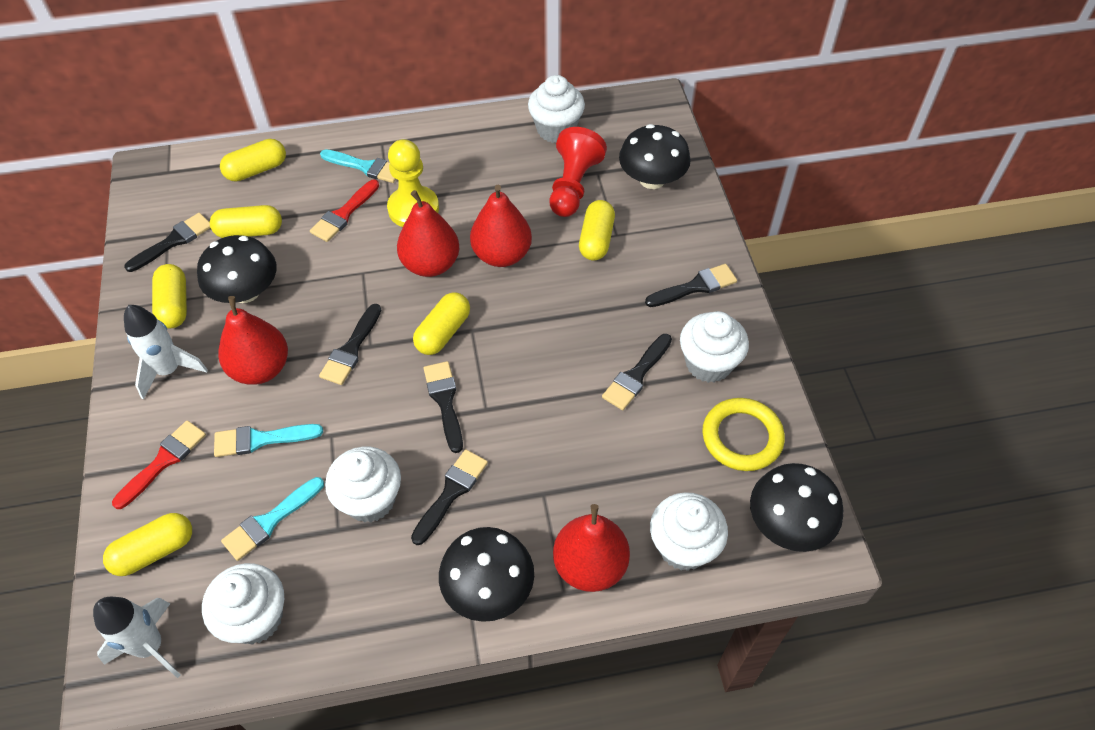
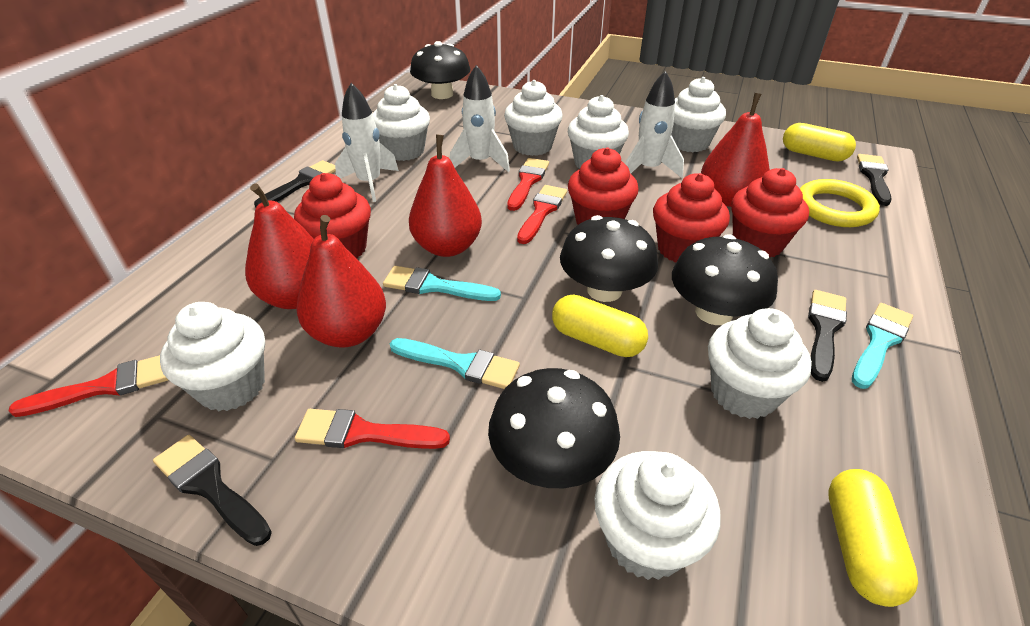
black brush: [124,213,210,272] [319,304,381,385] [411,449,488,545] [424,361,463,453] [602,334,672,410] [645,264,737,307] = 6 -> [153,435,272,546] [254,160,336,208] [808,290,847,382] [857,154,892,206] = 4
red brush: [112,420,206,509] [310,180,379,242] = 2 -> [9,355,168,417] [295,409,450,449] [507,158,549,211] [517,185,567,244] = 4
red cupcake: none = 0 -> [294,173,371,258] [568,147,639,225] [653,173,730,263] [731,168,809,257] = 4
red pawn: [550,127,607,217] = 1 -> none = 0
white cupcake: [202,563,284,645] [325,447,401,523] [528,75,585,143] [650,492,728,571] [680,311,749,383] = 5 -> [160,302,265,412] [372,84,430,161] [504,80,563,156] [568,95,629,168] [594,451,721,580] [671,77,726,152] [708,308,812,419] = 7
white rocket: [93,597,181,678] [124,305,208,400] = 2 -> [335,83,399,202] [450,65,510,172] [625,71,684,178] = 3
yellow capsule: [103,513,192,576] [152,264,187,328] [210,205,282,238] [220,139,286,182] [413,292,470,355] [579,200,615,261] = 6 -> [552,295,648,357] [783,123,856,162] [828,469,918,607] = 3
yellow pawn: [387,139,439,227] = 1 -> none = 0

